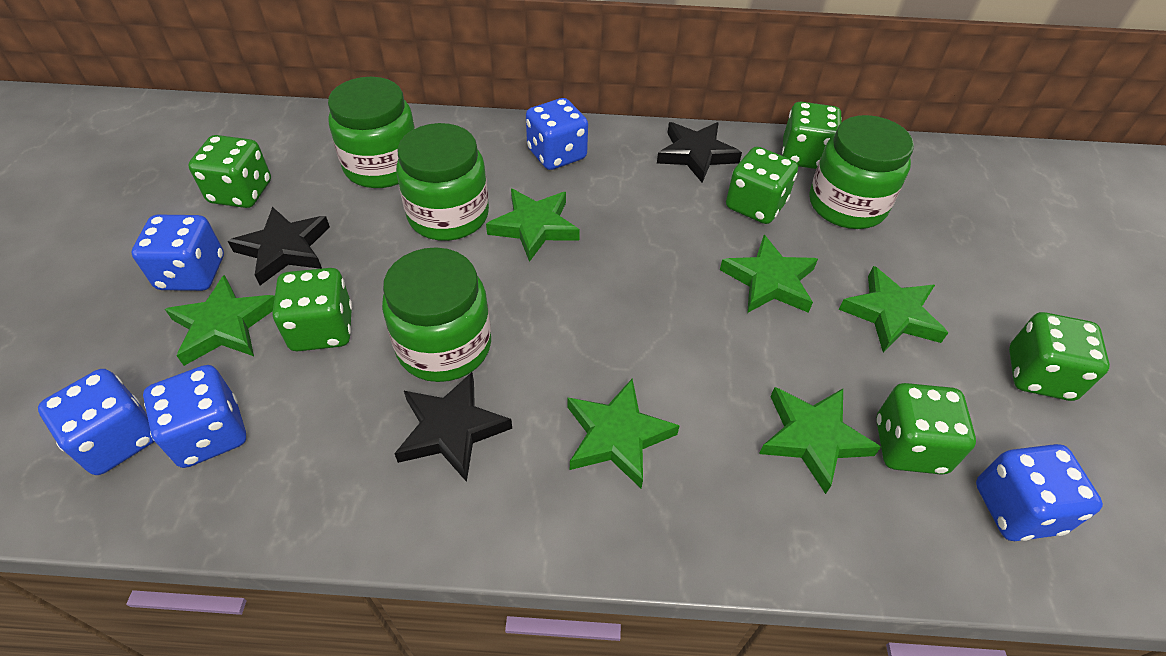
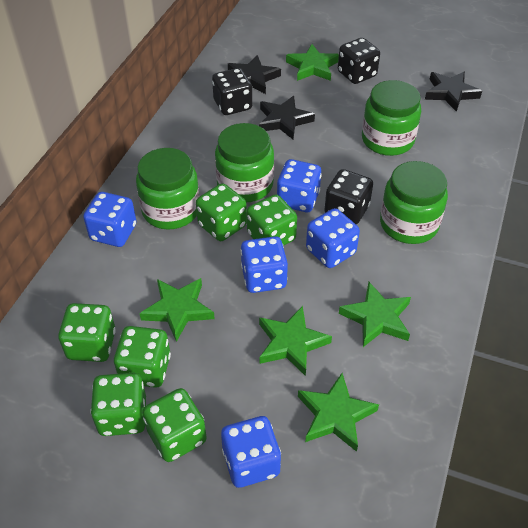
black dice: none = 0 -> [212,68,252,115] [324,169,373,225] [338,38,380,84] = 3
green star: [165,275,275,366] [486,189,580,262] [567,379,680,488] [720,235,818,313] [759,387,881,494] [839,266,948,352] = 6 -> [139,278,215,342] [259,306,332,376] [286,44,339,81] [298,373,379,452] [339,282,411,347] = 5

